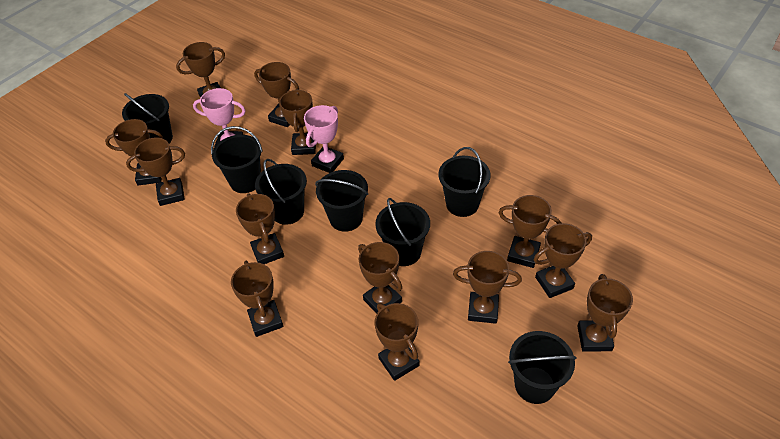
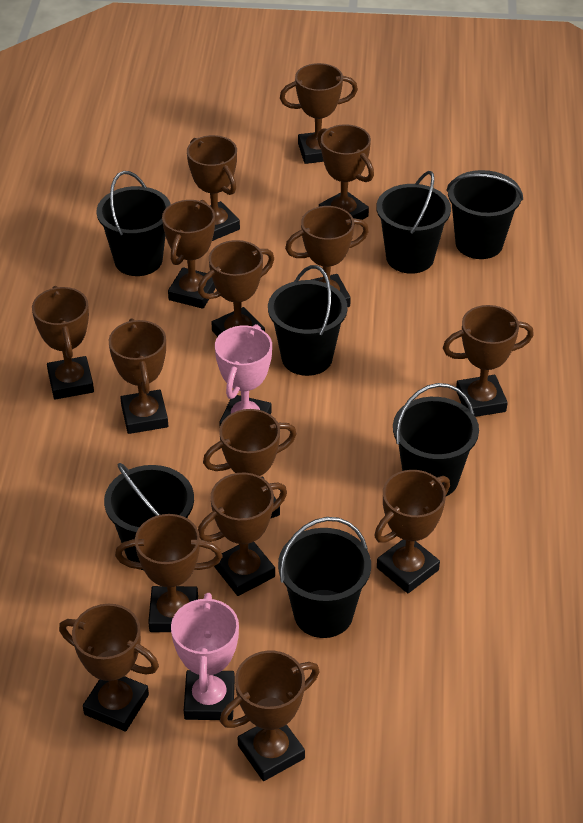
brown trophy: [105,119,163,185] [126,138,185,206] [176,42,225,98] [231,261,283,337] [236,193,284,264] [254,62,299,127] [279,89,316,155] [358,242,402,313] [375,303,420,381] [453,251,522,324] [499,195,561,268] [534,223,592,298] [577,274,633,351] = 13 -> [32,286,94,399] [59,604,159,731] [109,318,168,434] [115,514,223,632] [162,200,216,309] [187,135,240,241] [198,240,274,337] [198,473,287,596] [203,409,297,519] [220,651,319,781] [280,63,358,164] [285,206,369,307] [317,124,374,220] [374,470,450,593] [443,305,534,417] = 15

